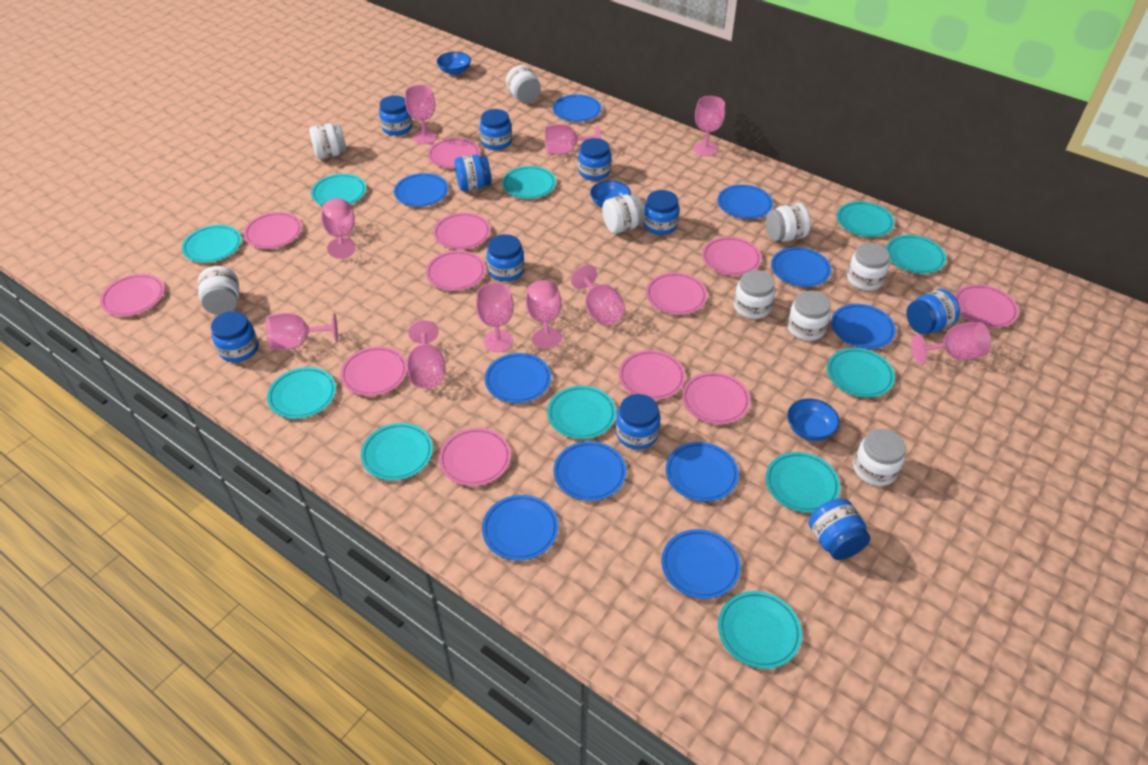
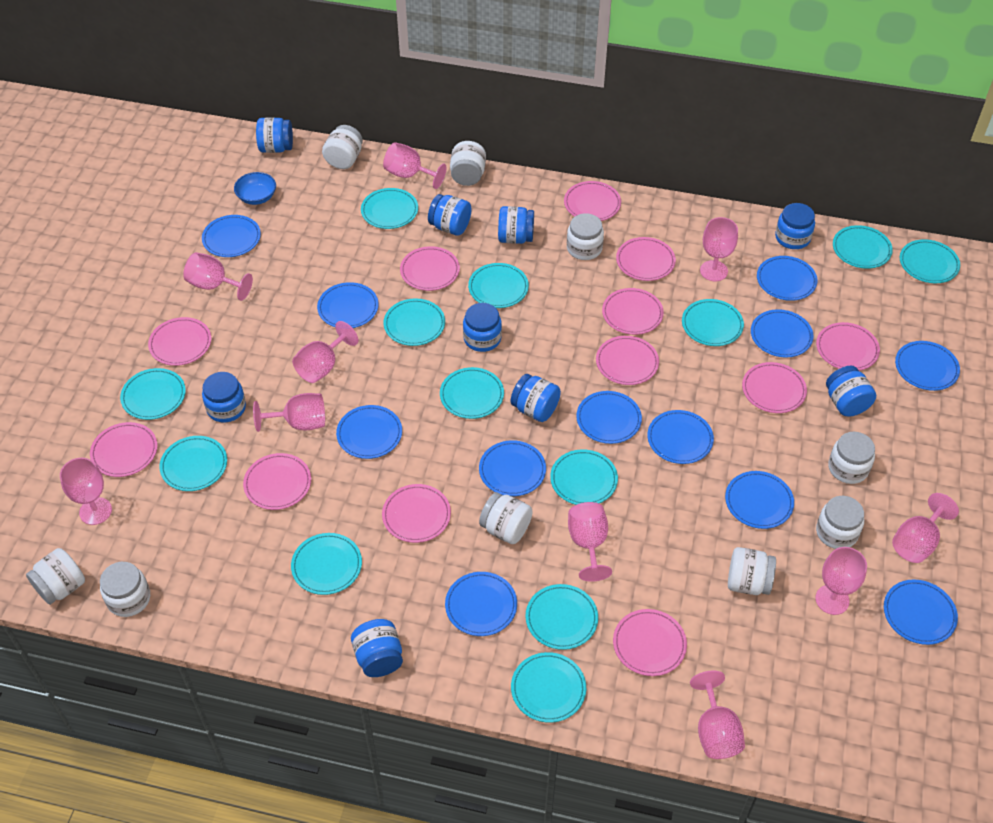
blue bowl: [437,52,471,75] [590,180,631,208] [787,398,840,441] = 3 -> [234,172,276,205] = 1
blue jar: [211,311,259,362] [379,95,412,136] [455,155,491,191] [480,109,512,150] [487,234,524,282] [578,138,611,181] [616,394,660,449] [643,190,679,235] [809,498,871,560] [906,289,960,334] = 10 -> [202,372,246,422] [256,118,293,153] [351,619,403,677] [428,194,471,236] [463,303,502,352] [498,206,534,244] [511,374,561,422] [775,203,815,249] [826,366,876,416] = 9
blue plate: [394,173,449,207] [482,495,558,561] [485,353,551,403] [553,94,602,122] [554,441,626,501] [662,529,741,599] [666,442,739,502] [718,185,773,219] [771,247,831,287] [831,304,896,349] = 10 -> [202,215,261,257] [317,282,379,328] [336,405,402,459] [445,572,517,636] [479,440,546,496] [576,391,642,444] [647,410,714,464] [725,471,794,529] [751,309,814,357] [757,256,818,301] [884,580,958,645] [895,341,960,391] = 12
turquoise plate: [182,225,242,263] [267,367,336,419] [311,174,366,206] [361,423,433,480] [502,166,556,199] [547,386,616,439] [718,591,802,669] [766,452,840,513] [827,348,895,397] [837,201,895,237] [886,235,946,274] = 11 -> [120,368,186,420] [159,436,227,491] [291,533,362,595] [361,188,418,229] [384,299,445,346] [440,367,504,419] [468,263,529,308] [511,652,586,723] [526,584,598,650] [550,449,618,505] [682,299,744,346] [833,225,893,269] [900,239,960,283] = 13

